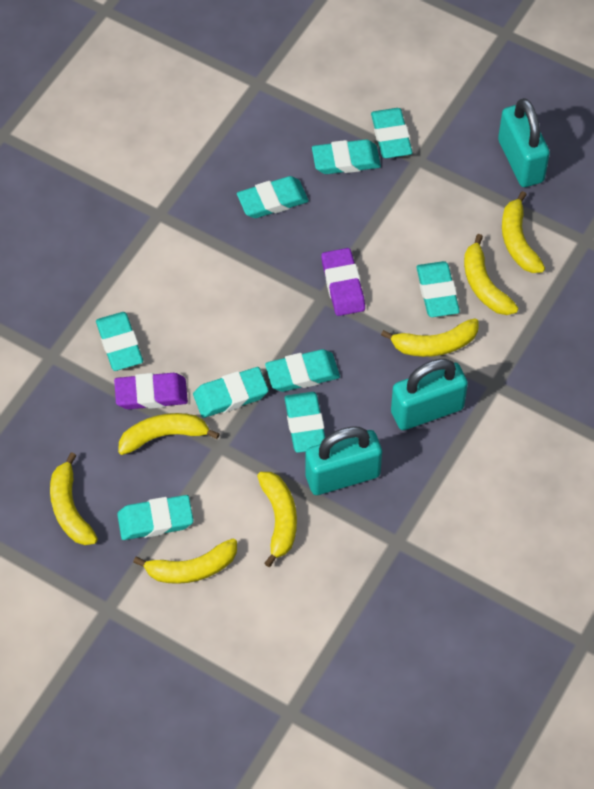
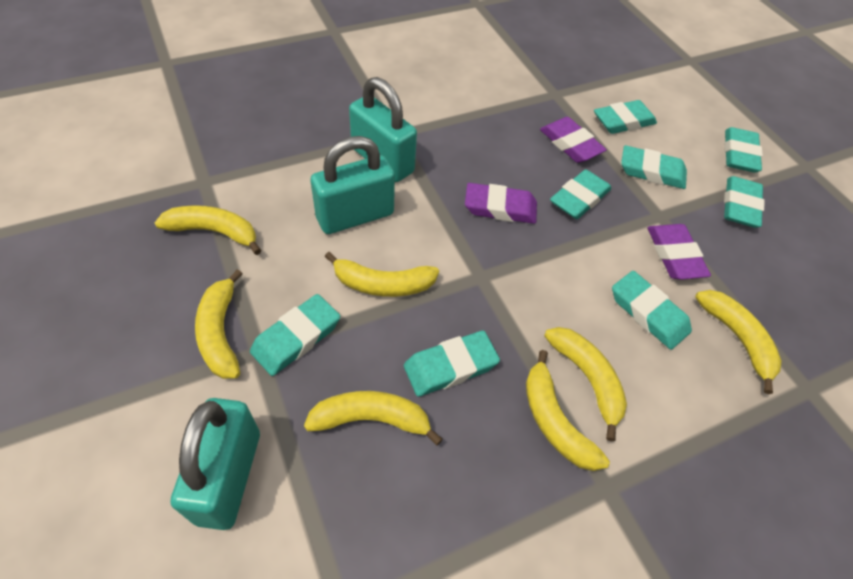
purple eraser: [114,373,188,409] [321,248,365,316] = 2 -> [465,183,537,224] [540,117,607,163] [647,224,711,280] = 3
turquoise eraser: [96,312,143,371] [117,495,193,540] [193,367,269,418] [237,176,309,218] [265,349,340,392] [284,392,325,453] [312,139,381,174] [371,108,413,158] [416,261,460,317] = 9 -> [250,294,340,376] [404,331,500,397] [550,169,612,219] [594,100,657,134] [612,271,692,350] [621,145,687,189] [724,127,763,173] [724,176,765,228] = 8

